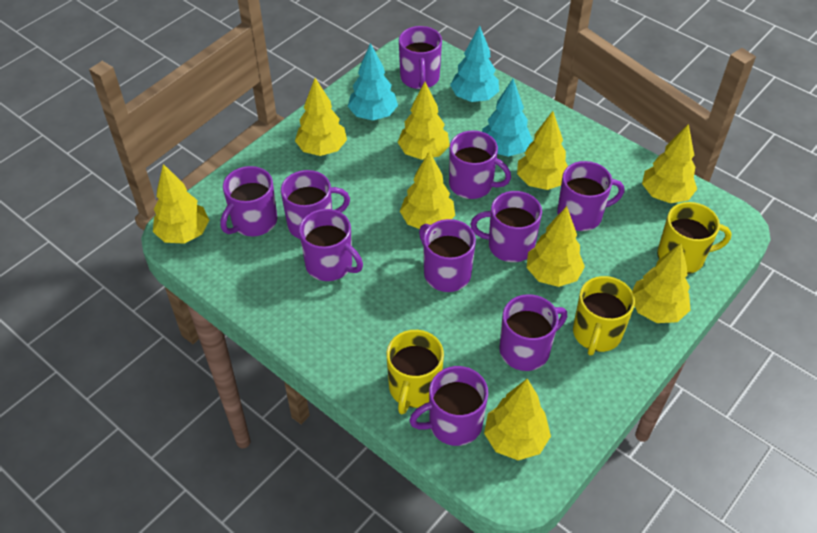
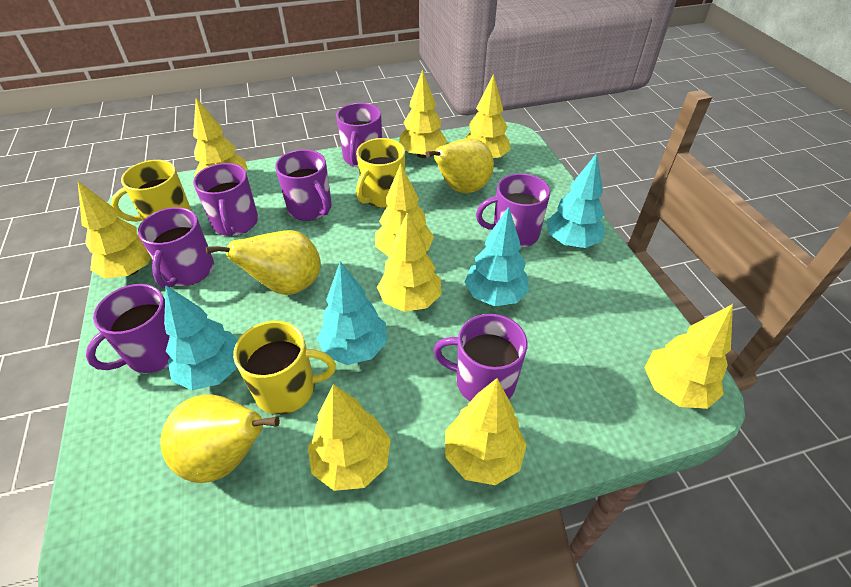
purple mug: [220,166,277,236] [281,170,350,239] [299,209,363,281] [399,26,442,89] [409,366,488,446] [419,219,476,292] [449,131,511,199] [471,191,542,262] [500,294,567,371] [557,161,624,231] = 10 -> [86,284,170,373] [138,207,214,288] [193,163,258,236] [275,149,332,221] [336,103,382,167] [433,314,528,401] [476,173,550,248] = 7
turquoise tree: [348,43,398,121] [450,25,499,102] [482,79,533,157] = 3 -> [164,286,238,390] [317,261,387,365] [465,207,530,306] [546,153,606,248] = 4
yellow pear: none = 0 -> [160,395,280,483] [206,230,321,295] [425,138,494,193] = 3

